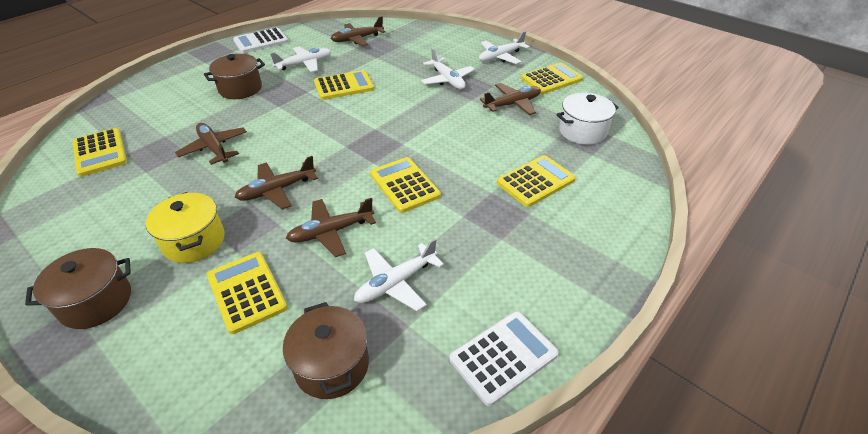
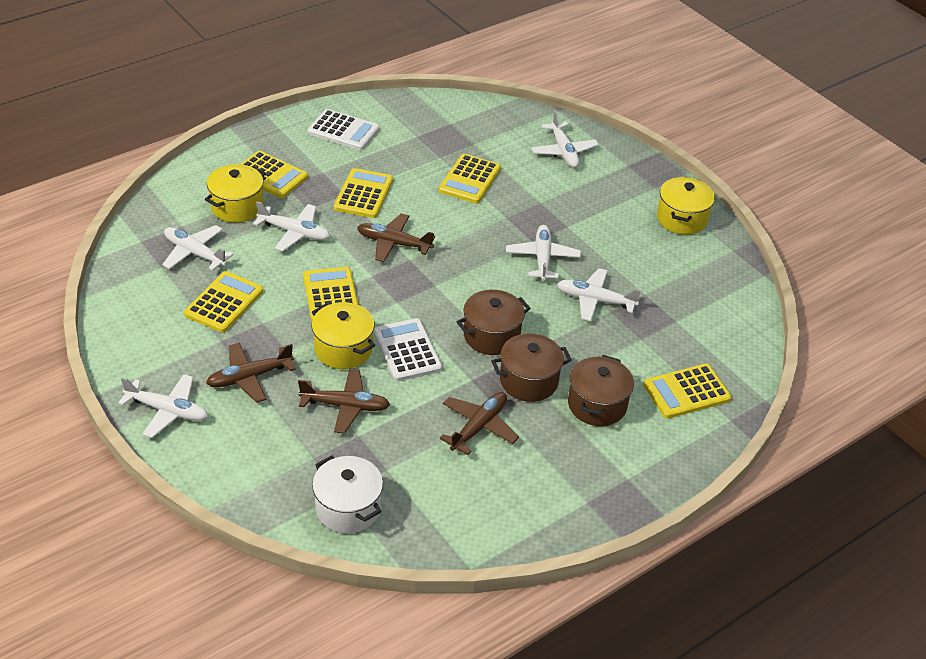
brown plane: [175,123,247,165] [235,156,318,210] [286,198,376,257] [330,16,385,46] [480,83,541,115] = 5 -> [206,343,296,403] [298,369,390,434] [357,214,435,262] [440,392,519,455] = 4
white plane: [270,46,332,72] [354,239,444,311] [421,48,475,90] [479,31,530,64] = 4 -> [118,374,208,438] [162,225,234,271] [253,202,330,251] [506,225,581,281] [531,110,599,168] [557,268,641,321] = 6
yellow pot: [146,192,225,263] = 1 -> [205,164,266,223] [312,302,375,369] [657,177,715,235] = 3

